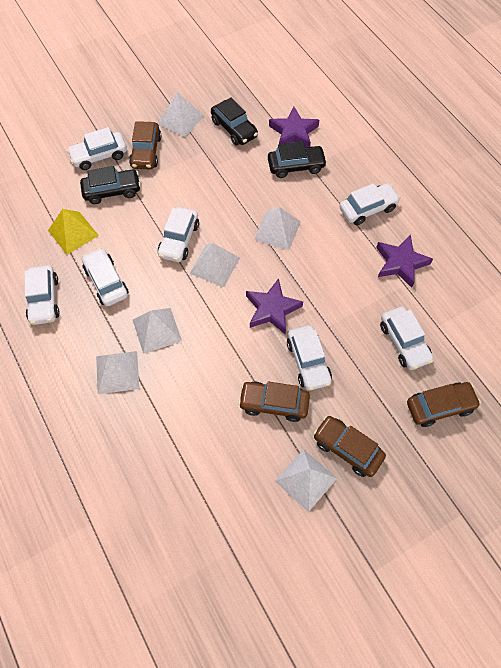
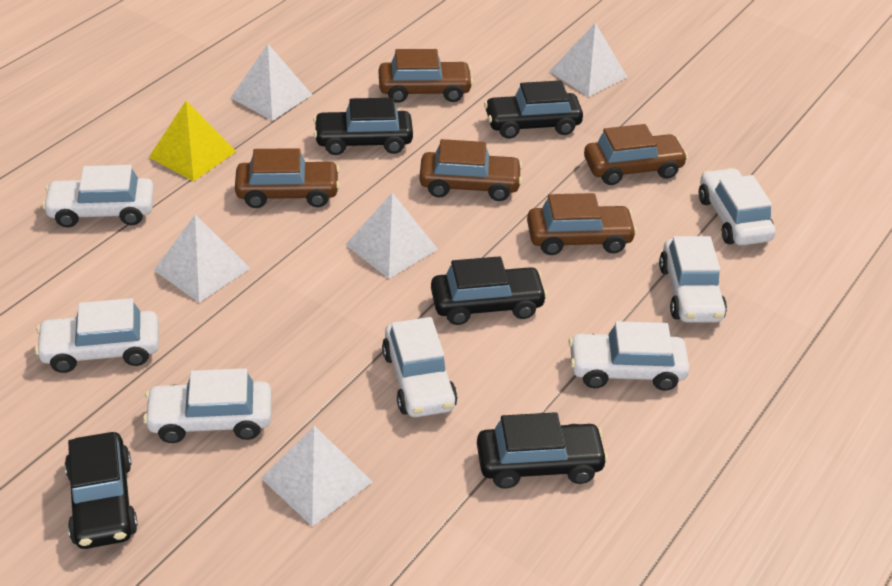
black car: [80,166,141,204] [211,97,258,146] [268,141,327,178] = 3 -> [65,432,138,549] [313,98,413,155] [431,256,548,325] [477,412,608,489] [484,80,583,139] = 5
brown car: [129,121,161,169] [238,381,310,422] [313,416,386,477] [407,382,481,427] = 4 -> [235,148,340,208] [379,49,473,103] [419,139,522,201] [527,193,637,255] [584,124,688,185] = 5
purple star: [246,278,303,334] [269,107,319,147] [376,234,433,288] = 3 -> none = 0
white pyramid: [96,351,140,394] [133,308,182,354] [158,92,204,137] [189,243,240,287] [254,207,301,251] [275,449,337,512] = 6 -> [154,214,250,303] [231,44,312,121] [261,426,372,526] [345,193,438,279] [549,23,627,97] = 5

